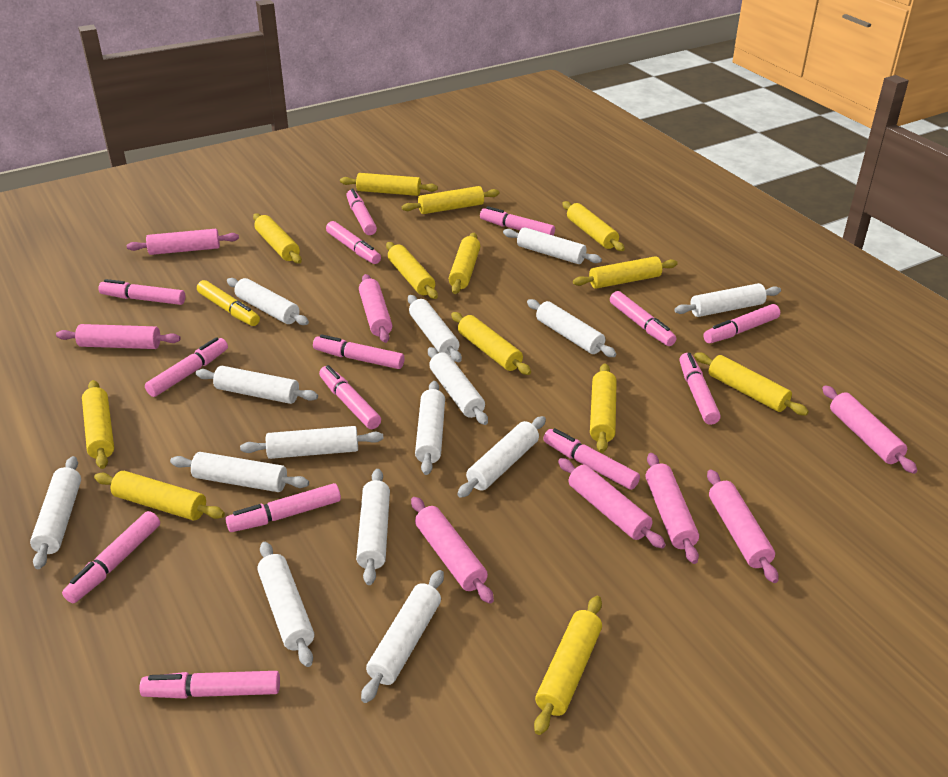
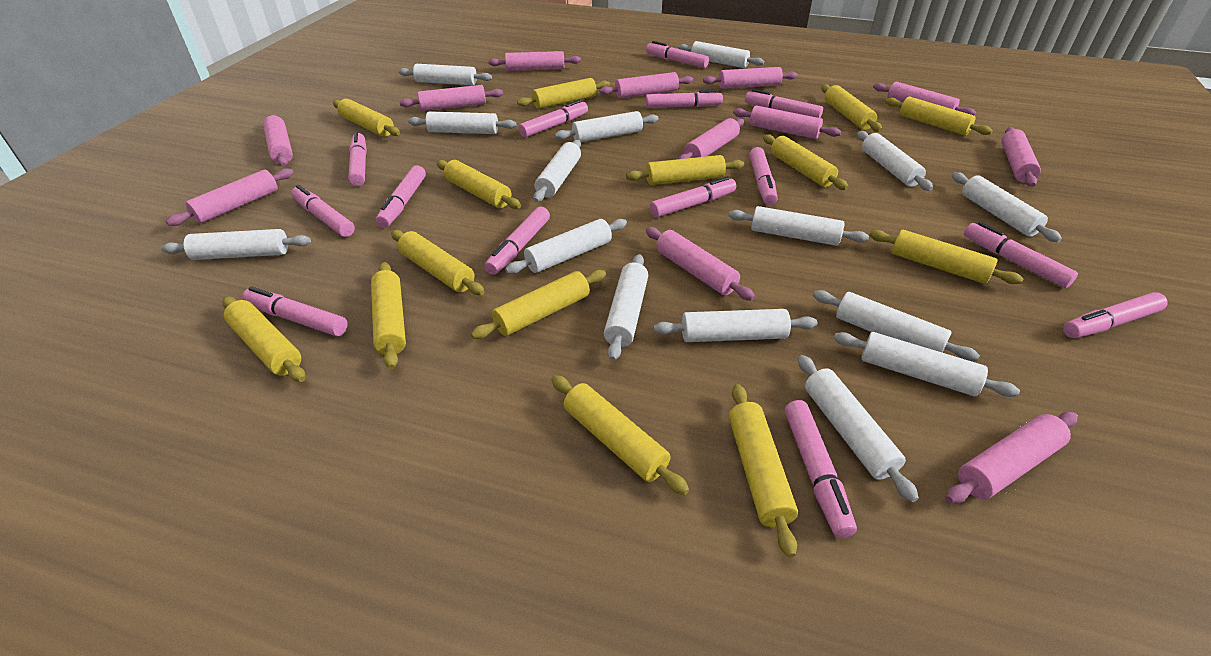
pink rolling pin: [56,324,181,349] [127,229,239,255] [359,274,392,343] [411,497,494,604] [558,458,666,549] [646,453,699,564] [707,470,779,583] [822,385,918,474] = 8 -> [166,168,294,226] [263,114,293,167] [399,85,503,111] [488,51,581,71] [599,72,693,98] [646,227,755,301] [678,118,744,159] [703,67,797,89] [733,106,841,139] [873,82,976,116] [946,412,1078,503] [1001,127,1041,187] = 12
yellow marker: [197,280,260,326] = 1 -> none = 0
yellow rolling pin: [82,380,114,469] [94,471,225,521] [253,213,302,264] [340,173,438,196] [386,242,438,299] [402,186,500,214] [449,233,480,294] [451,312,531,375] [534,596,602,735] [562,201,625,251] [573,256,678,289] [590,363,617,453] [694,352,809,415] = 13 -> [222,296,305,382] [333,99,400,137] [371,262,406,369] [391,230,485,295] [437,160,521,209] [471,270,606,339] [517,78,610,109] [552,375,689,495] [626,155,744,185] [729,384,798,557] [763,134,849,190] [821,84,882,132] [869,230,1023,284] [885,96,993,135] = 14

